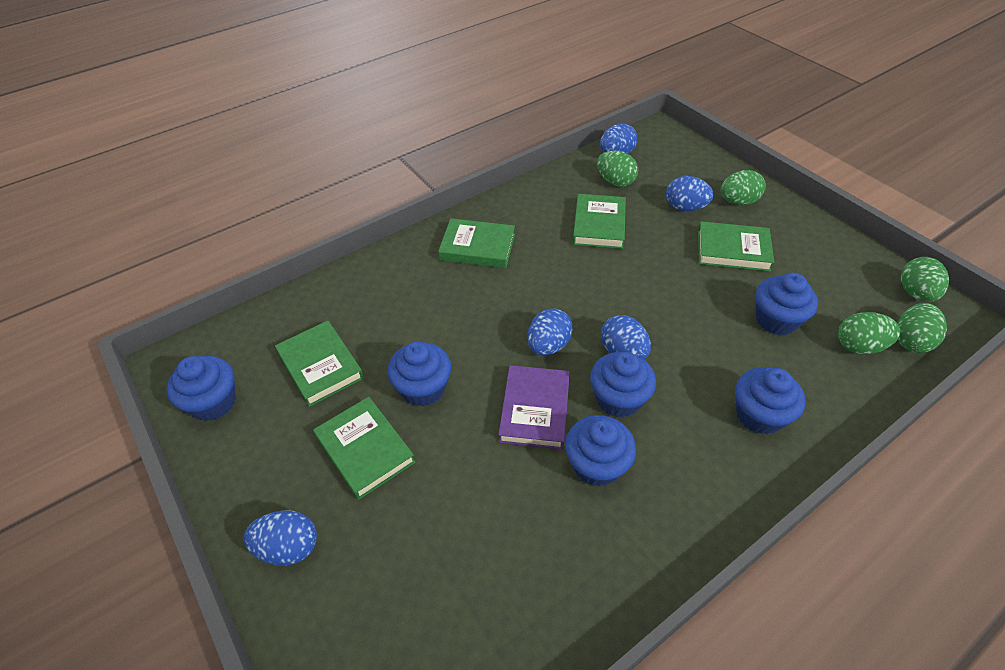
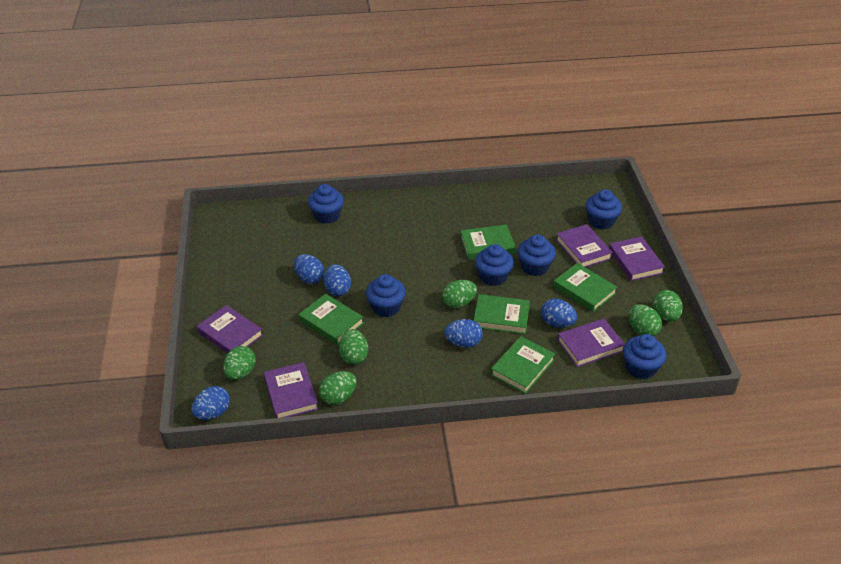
green egg: [597,151,638,187] [721,170,766,205] [838,312,901,355] [898,303,947,353] [901,257,949,302] = 5 -> [223,346,256,380] [319,371,357,405] [339,329,368,365] [442,280,477,308] [629,304,662,336] [653,290,683,322] = 6
purple book: [499,365,570,450] = 1 -> [196,305,263,354] [264,362,318,418] [556,224,613,268] [557,319,625,367] [609,236,665,281] = 5

